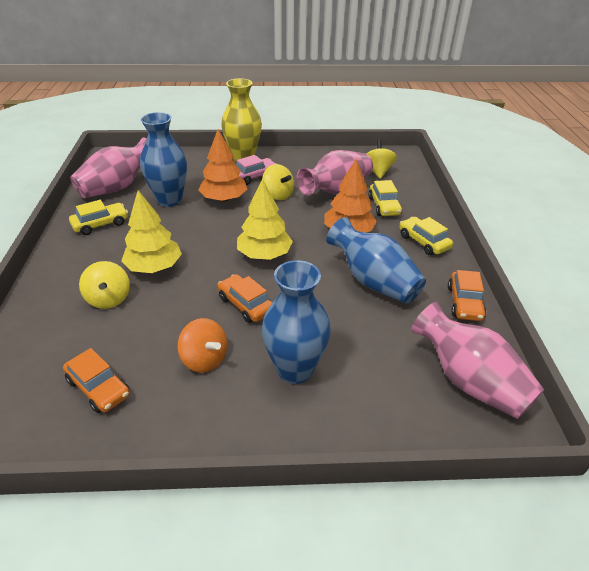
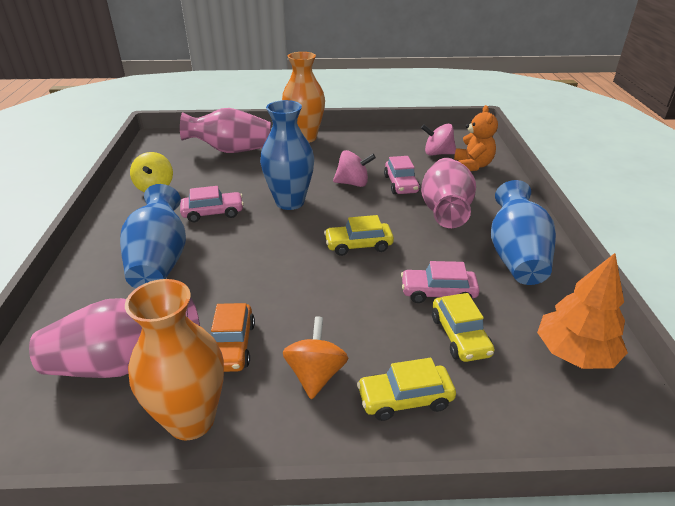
orange car: [63,348,130,413] [218,274,272,323] [448,270,486,321] = 3 -> [211,303,255,372] = 1
orange teddy bear: none = 0 -> [454,105,498,171] = 1
orange tree: [198,129,247,202] [324,159,377,233] = 2 -> [537,253,628,369] = 1
orange vase: none = 0 -> [125,279,224,441] [282,52,325,143] = 2
pink car: [236,155,277,185] = 1 -> [180,186,244,222] [384,156,420,194] [401,261,480,303] = 3
pink spinning top: none = 0 -> [333,150,376,187] [421,124,456,155] = 2
yellow spinning top: [79,261,130,309] [262,164,294,200] [366,140,397,179] = 3 -> [130,152,173,192] = 1
yellow tree: [121,190,182,273] [237,179,293,260] = 2 -> none = 0
yellow vase: [221,78,262,162] = 1 -> none = 0

